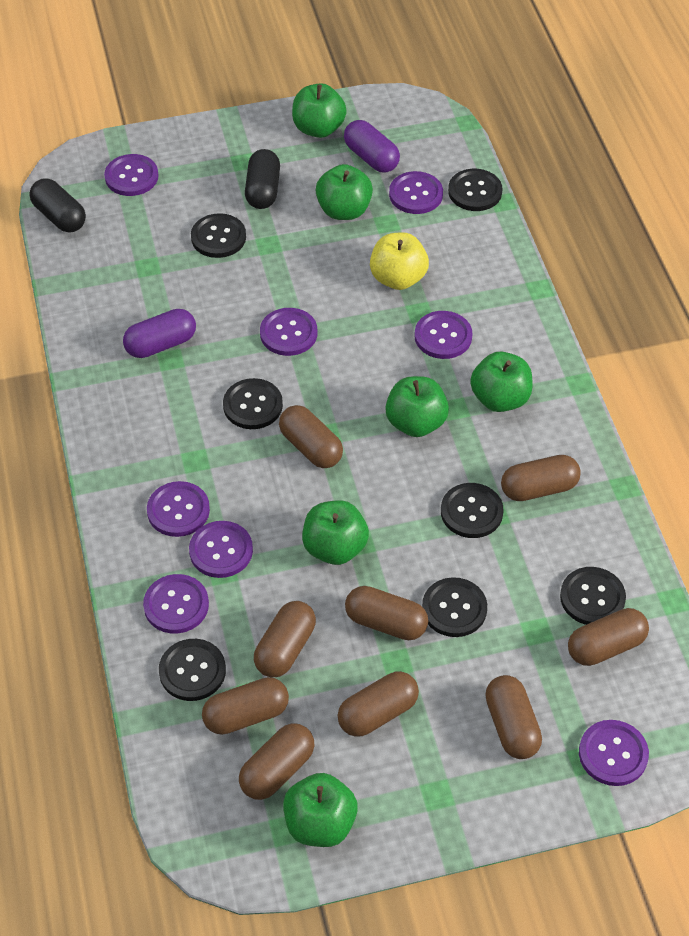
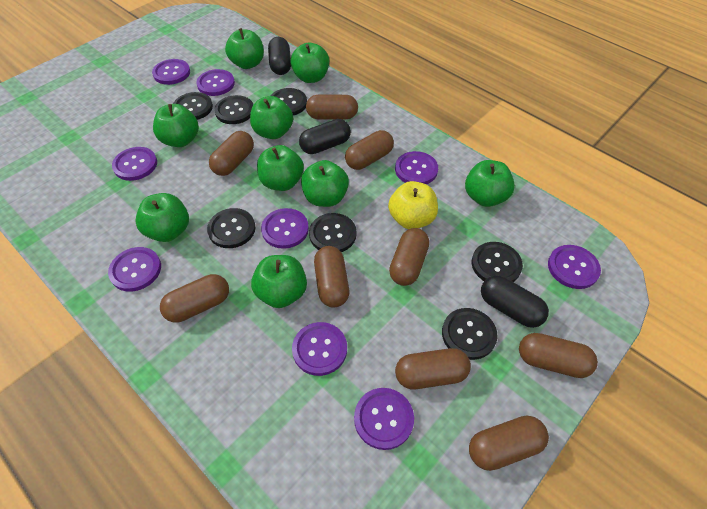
black capsule: [30,178,86,232] [245,149,280,209] = 2 -> [268,37,291,75] [299,119,351,154] [481,275,549,328] = 3
green apple: [283,773,358,847] [292,83,347,138] [302,500,369,565] [316,164,373,220] [385,376,449,437] [470,351,533,412] = 6 -> [135,193,189,242] [153,104,199,147] [225,28,264,69] [250,96,293,139] [251,255,307,308] [257,145,304,191] [290,42,329,83] [301,160,349,207] [465,160,515,207] = 9
purple button: [104,154,159,196] [143,574,209,634] [147,481,210,537] [189,521,253,578] [260,308,318,356] [389,171,443,214] [414,311,473,359] [579,720,649,786] = 8 -> [108,247,161,291] [112,147,157,181] [152,59,190,85] [196,69,235,96] [261,208,309,249] [292,322,347,376] [354,388,414,450] [395,151,438,184] [548,245,601,289] = 9
purple capsule: [123,309,196,358] [344,120,400,173] = 2 -> none = 0

